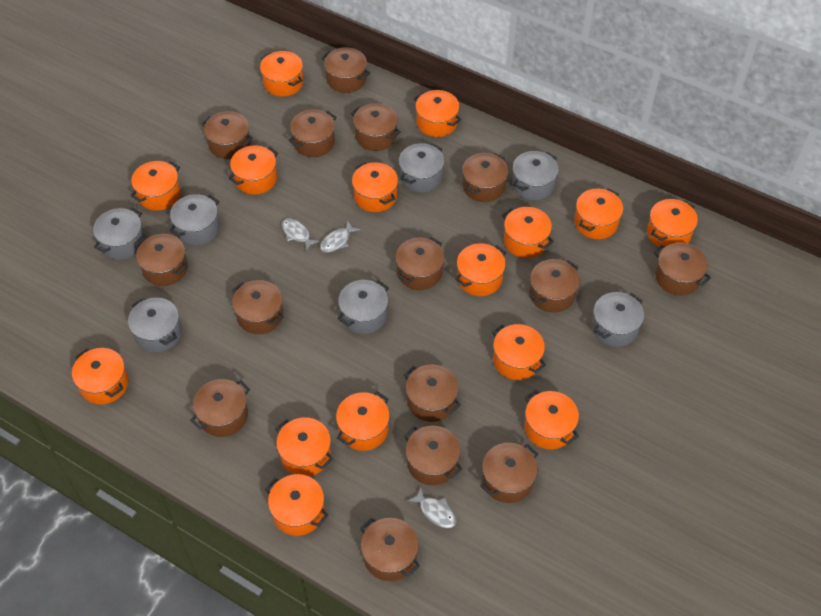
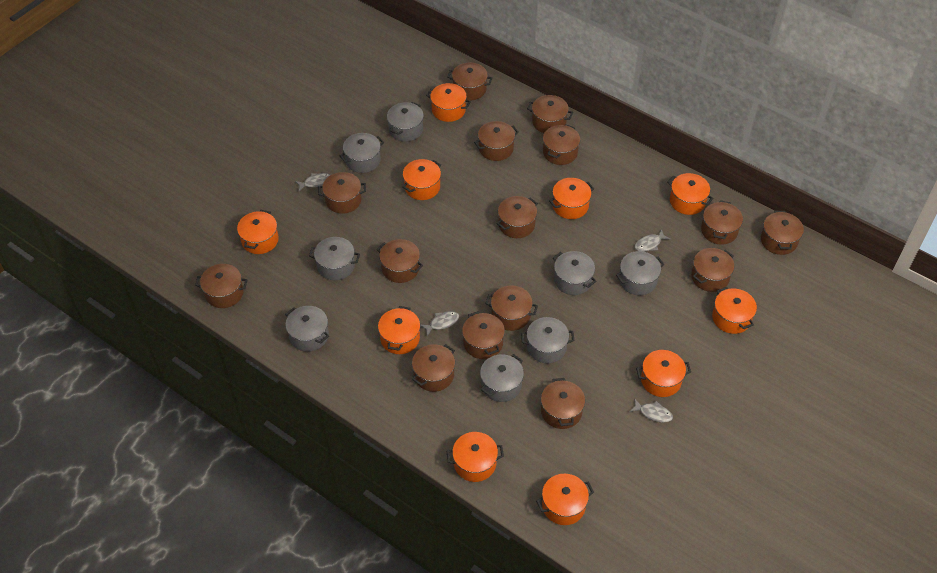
grey fish: [282,218,320,252] [320,221,360,252] [407,487,456,528] = 3 -> [295,173,330,191] [420,311,459,336] [630,398,673,423] [635,229,670,252] = 4
grey pot: [93,207,145,260] [128,298,182,352] [169,194,220,245] [338,280,389,334] [399,143,444,192] [512,151,559,200] [592,292,644,347] = 7 -> [285,306,329,352] [309,237,360,280] [339,133,384,173] [387,102,424,142] [480,354,524,402] [521,317,574,363] [553,251,596,295] [616,251,664,295] = 8
orange pot: [72,348,129,405] [130,161,181,211] [229,145,278,195] [260,51,303,97] [265,474,328,536] [275,417,333,476] [336,391,390,451] [352,162,398,212] [414,90,462,137] [455,243,506,296] [492,324,546,380] [502,207,554,258] [525,390,579,449] [574,188,623,239] [647,199,698,249] = 15 -> [237,210,279,254] [378,306,420,354] [402,159,441,200] [426,83,471,122] [446,432,504,482] [536,474,594,525] [549,178,594,219] [636,350,691,397] [667,173,713,215] [712,287,757,334] = 10

